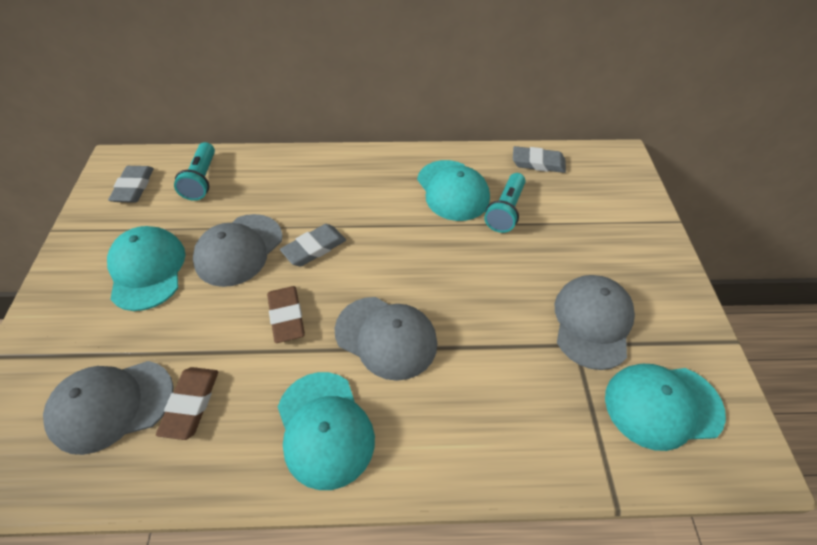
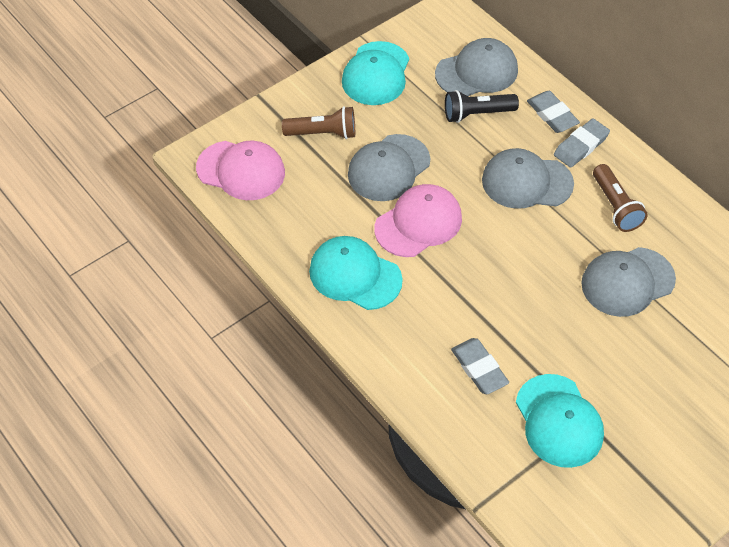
black flashlight: none = 0 -> [445,90,519,123] = 1
brown eraser: [156,367,218,440] [267,286,305,343] = 2 -> none = 0
brown flashlight: none = 0 -> [282,106,355,139] [593,164,648,232] = 2
pink cap: none = 0 -> [196,140,285,200] [375,184,462,257] = 2
turquoise cap: [107,226,186,311] [278,372,375,490] [417,160,490,221] [605,364,726,451] = 4 -> [309,236,403,310] [342,41,409,105] [516,374,604,468] = 3
turquoise flashlight: [174,142,215,201] [484,173,525,233] = 2 -> none = 0

